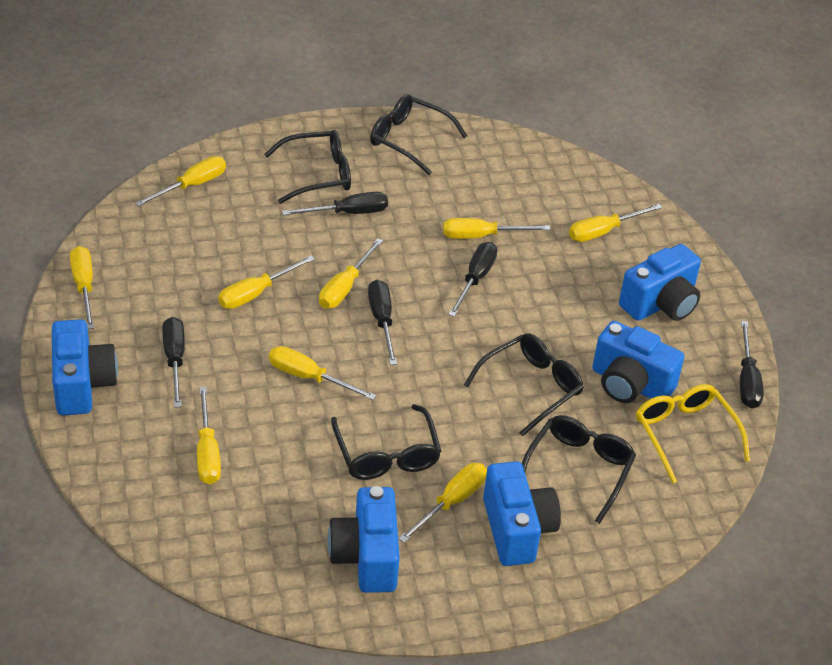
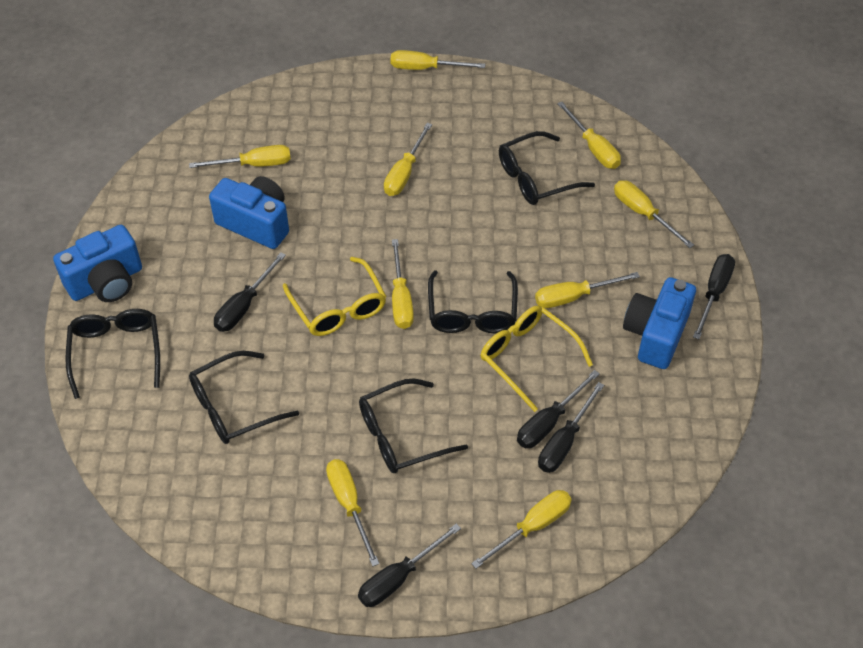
blue camera: [52,319,118,415] [328,486,400,593] [483,461,561,566] [592,321,684,403] [619,244,701,321] = 5 -> [53,225,142,302] [209,176,289,249] [623,277,696,369] = 3
yellow glasses: [636,384,750,484] = 1 -> [283,257,386,336] [481,306,593,412] = 2

